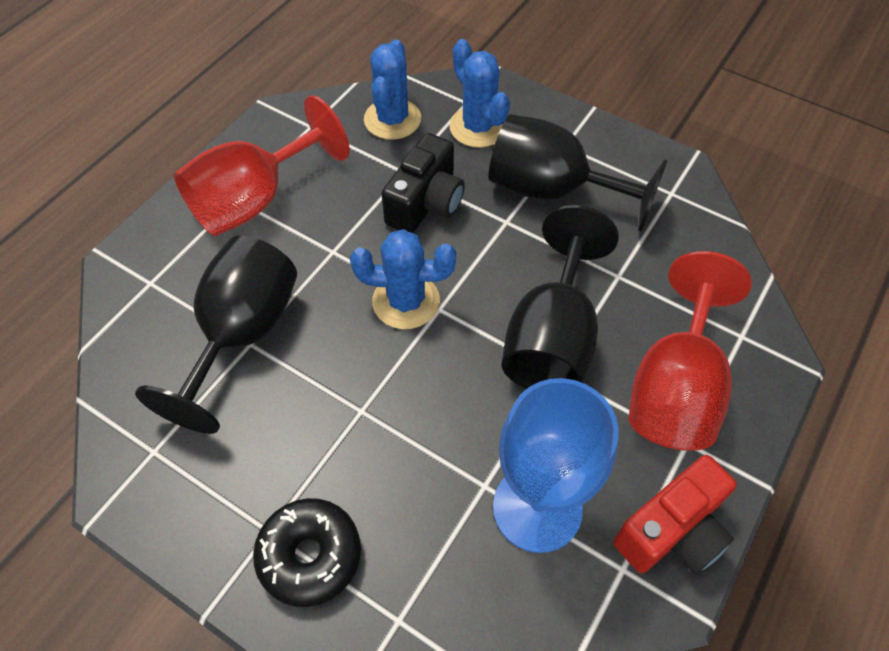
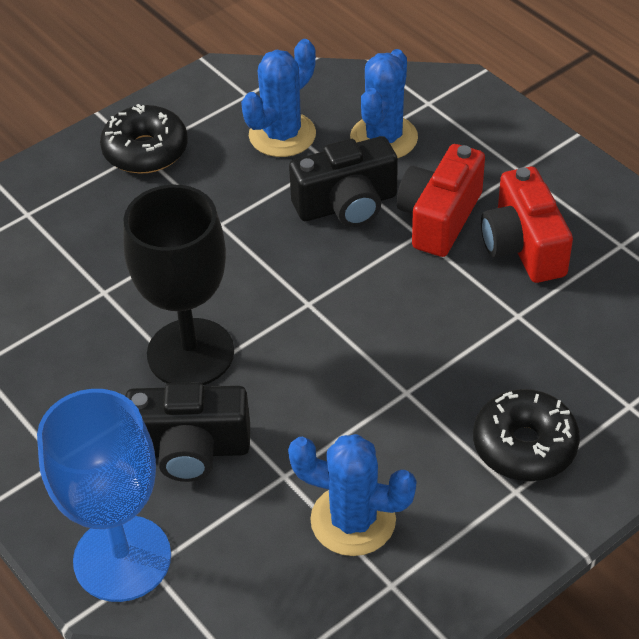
black camera: [381,133,465,233] = 1 -> [126,382,250,482] [289,136,398,227] = 2
black donut: [253,498,361,607] = 1 -> [100,104,188,174] [473,389,580,481] = 2
black goblet: [135,236,297,434] [488,114,668,231] [501,205,619,389] = 3 -> [123,184,234,385] = 1
red camera: [613,455,737,574] = 1 -> [397,144,485,257] [481,167,573,283] = 2
red goblet: [174,95,350,236] [629,251,752,451] = 2 -> none = 0

